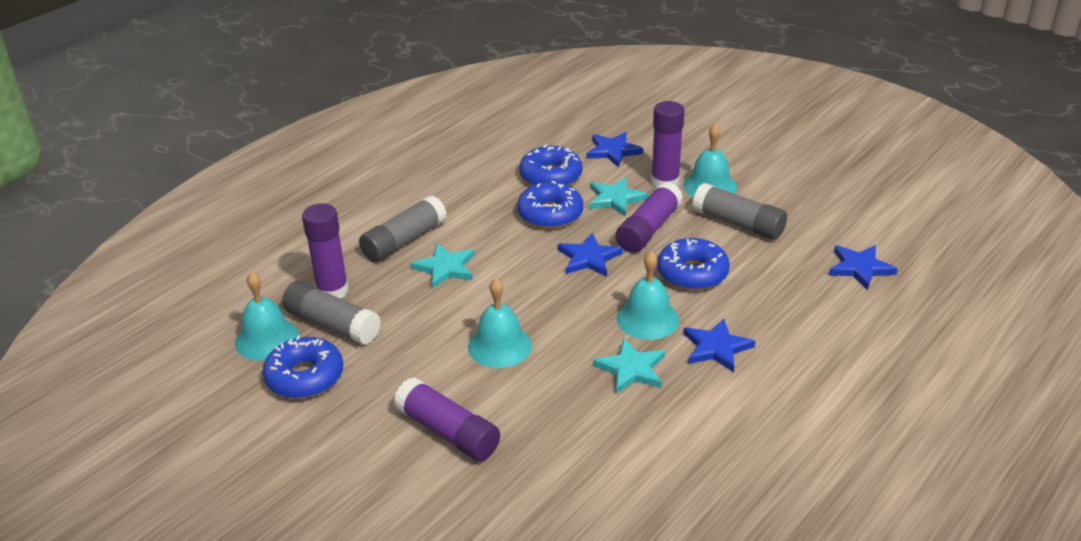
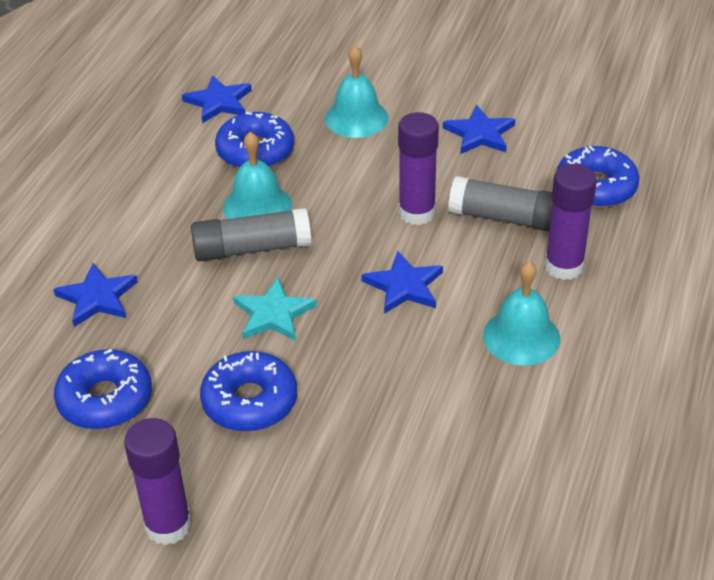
grey glue stick: [282,281,381,345] [359,195,447,262] [692,183,787,240] = 3 -> [191,208,311,261] [448,176,553,231] = 2
purple glue stick: [302,203,349,299] [394,377,500,461] [616,182,683,253] [651,101,685,187] = 4 -> [124,418,192,545] [398,112,439,225] [545,164,597,280] = 3
turquoise bell: [235,272,299,361] [468,278,532,368] [617,252,679,340] [683,124,737,198] = 4 -> [223,132,292,219] [325,45,388,138] [483,261,560,366] = 3
turquoise star: [410,243,474,289] [589,177,648,216] [593,338,665,394] = 3 -> [233,278,317,341] = 1

